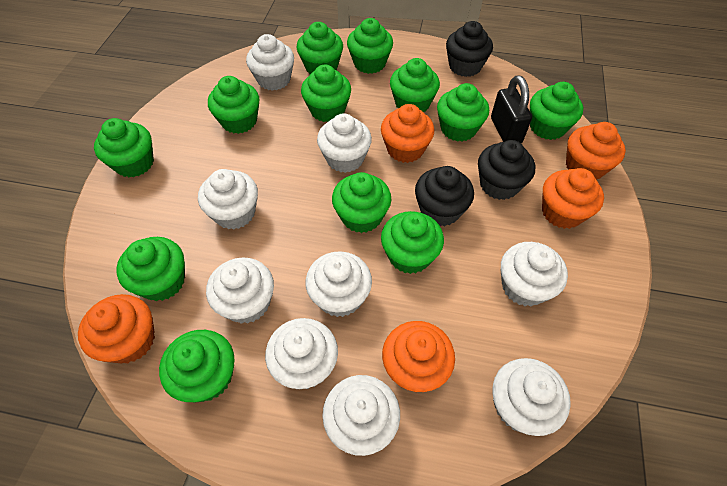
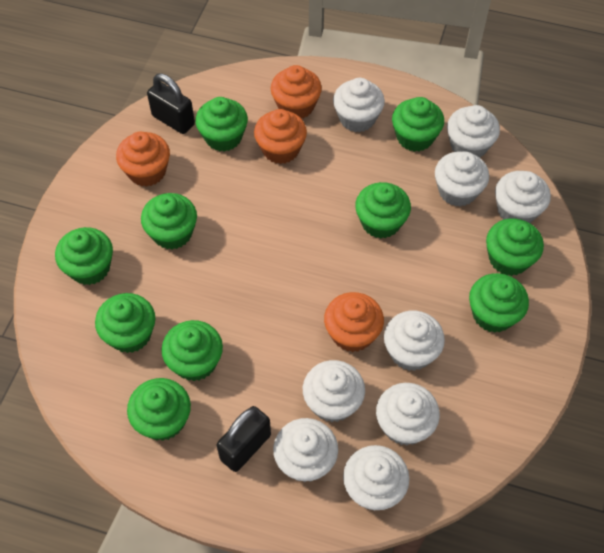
black cupcake: [415,166,474,226] [446,21,493,77] [478,140,535,200] = 3 -> none = 0
black padlock: [491,75,532,143] = 1 -> [147,74,195,134] [217,406,271,472] = 2
green cupcake: [94,118,154,178] [116,237,185,301] [159,330,234,403] [208,76,259,134] [297,22,343,74] [301,65,351,122] [332,172,392,233] [347,18,393,74] [381,211,444,274] [390,58,440,112] [437,83,489,142] [530,82,583,140] = 12 -> [55,227,113,285] [95,293,155,353] [127,378,191,441] [141,193,197,250] [161,320,223,381] [195,97,248,152] [355,182,411,239] [392,97,444,152] [469,273,529,333] [486,218,544,276] = 10
orange cupcake: [78,294,155,363] [381,104,435,163] [382,321,455,392] [542,168,604,229] [566,122,626,180] = 5 -> [116,132,170,187] [254,109,307,164] [271,65,322,118] [324,292,384,352] = 4

